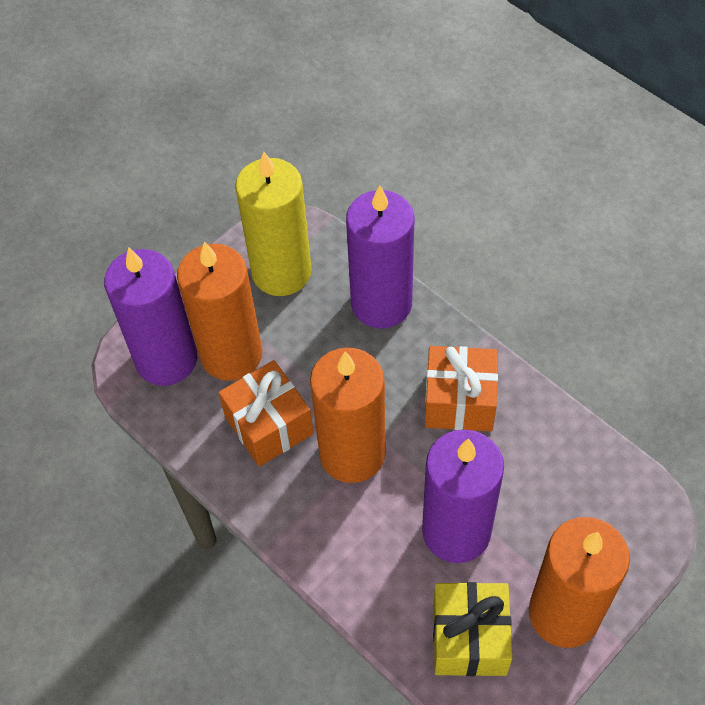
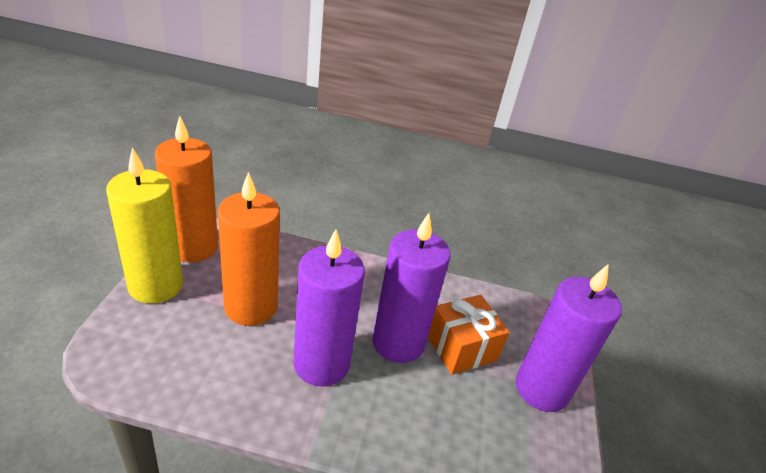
orange candle: [177,241,262,381] [310,348,386,483] [529,517,630,648] = 3 -> [155,116,218,262] [218,172,280,326] = 2
orange gift: [218,360,314,467] [425,346,498,431] = 2 -> [428,295,510,375] = 1
yellow gift: [433,582,512,676] = 1 -> none = 0

